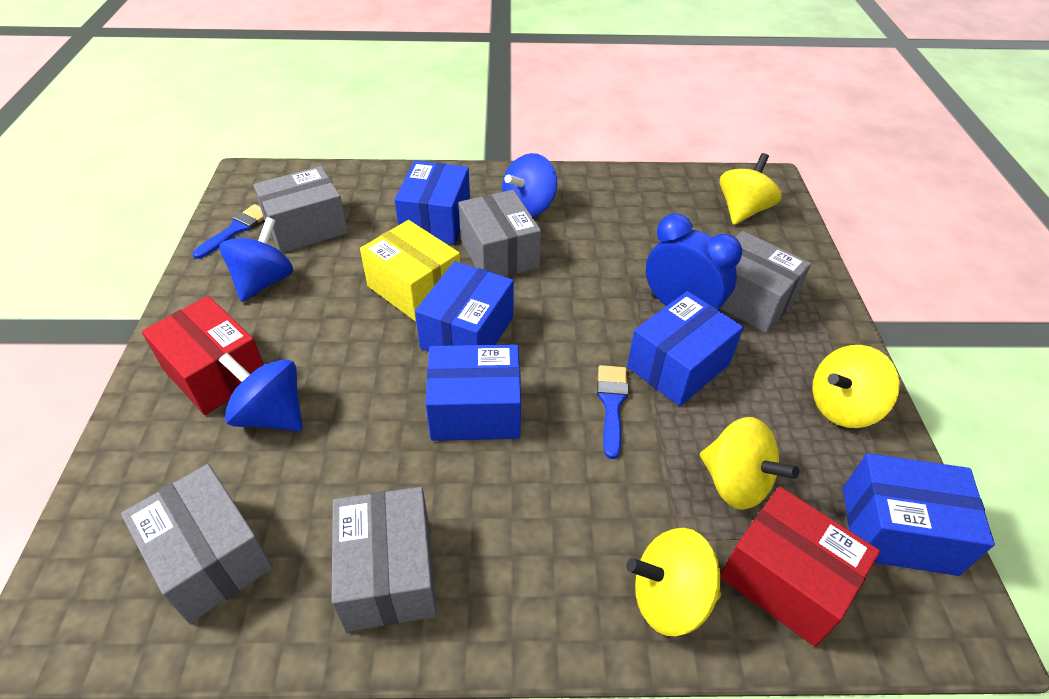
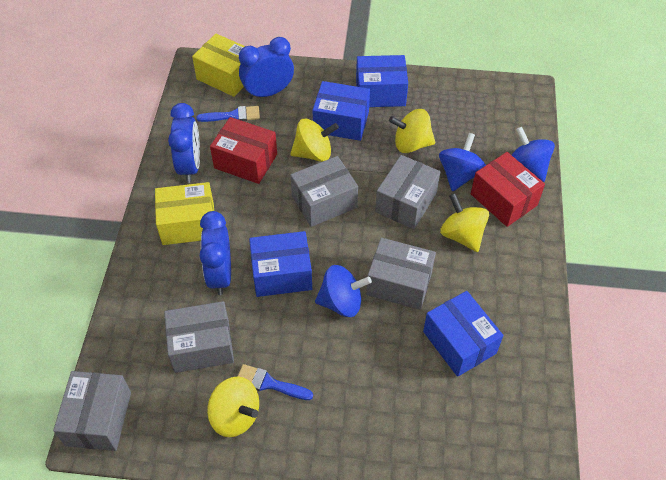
blue box: [394,161,470,244] [415,261,514,352] [425,344,521,441] [627,291,743,406] [843,453,995,576] = 5 -> [249,231,312,297] [313,81,370,141] [356,55,408,107] [423,291,503,377] = 4
blue clock: [646,214,742,309] = 1 -> [168,103,200,183] [200,211,231,295] [239,37,294,99] = 3
yellow box: [360,220,460,322] = 1 -> [155,182,214,245] [192,34,245,97] = 2

